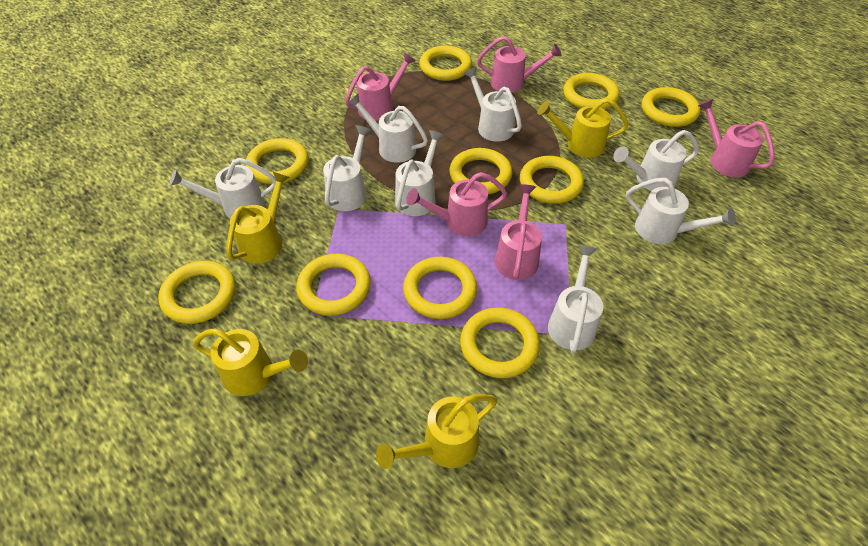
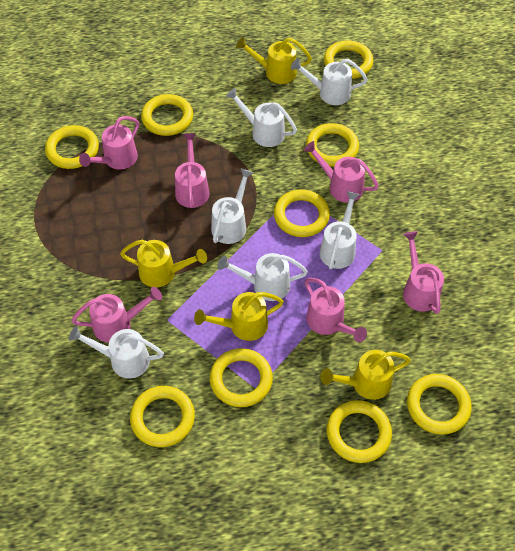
pink watering can: [345,52,415,121] [406,172,507,236] [477,36,562,93] [495,184,542,280] [698,99,775,177] = 5 -> [71,287,162,343] [79,116,139,170] [175,133,209,208] [304,141,379,203] [305,278,367,342] [403,231,444,314] = 6
white watering can: [169,158,276,219] [323,125,371,211] [347,94,428,163] [395,130,444,216] [463,67,522,142] [548,245,603,353] [613,130,699,191] [626,178,736,244] = 8 -> [69,326,164,379] [211,168,254,244] [218,253,308,301] [226,88,297,147] [291,58,368,105] [320,191,360,269] = 6
yellow ring: [158,261,235,324] [246,138,309,184] [296,254,371,316] [403,257,477,319] [419,46,472,81] [449,148,512,194] [460,308,540,378] [520,156,584,204] [563,73,620,110] [642,87,700,127] = 10 -> [45,125,99,169] [130,386,195,447] [141,94,193,136] [210,348,273,407] [274,189,330,237] [306,123,359,167] [324,40,373,79] [327,400,392,463] [407,374,472,435] = 9

